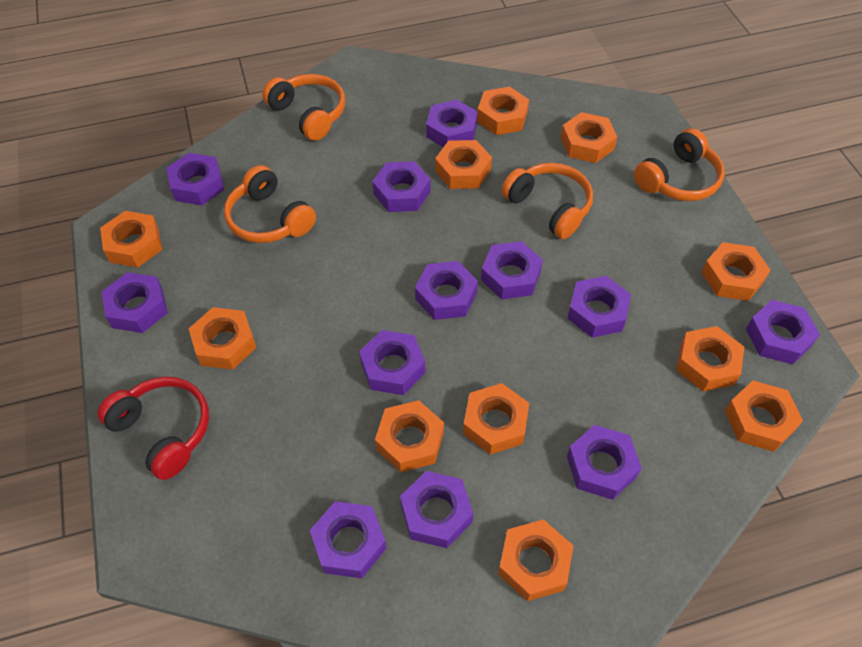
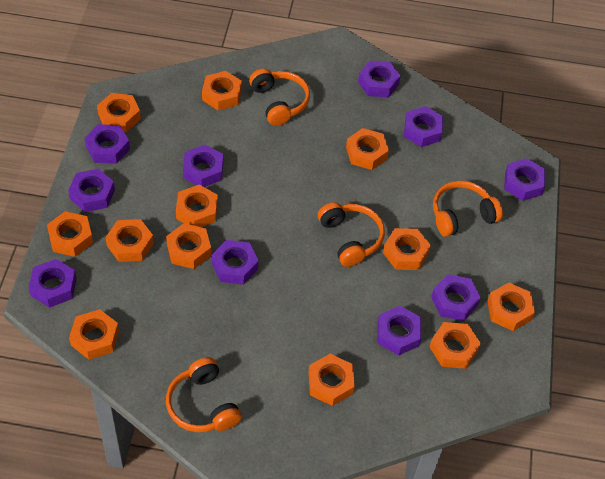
orange nut: [100,211,162,268] [189,307,257,370] [375,400,444,472] [435,140,492,189] [463,383,529,455] [477,87,529,135] [498,519,573,601] [561,112,617,163] [676,326,744,391] [701,242,771,301] [725,381,803,452] = 11 -> [47,211,93,257] [69,309,119,360] [97,93,141,132] [105,219,154,262] [166,223,211,269] [176,185,218,227] [202,71,242,111] [308,354,355,406] [346,128,389,170] [383,228,431,270] [430,322,481,369] [487,283,535,331] = 12
purple nut: [101,272,168,333] [166,153,224,205] [310,501,386,578] [359,330,425,395] [372,161,430,212] [400,471,473,548] [415,261,478,320] [426,99,478,147] [481,241,543,299] [567,276,631,338] [567,425,642,500] [746,300,820,364] = 12 -> [28,259,77,308] [68,169,115,212] [85,124,130,164] [183,145,223,187] [212,240,259,285] [358,61,401,97] [377,306,422,356] [404,106,444,147] [431,274,481,321] [504,158,546,201] = 10
red headphones: [97,377,209,480] = 1 -> none = 0

